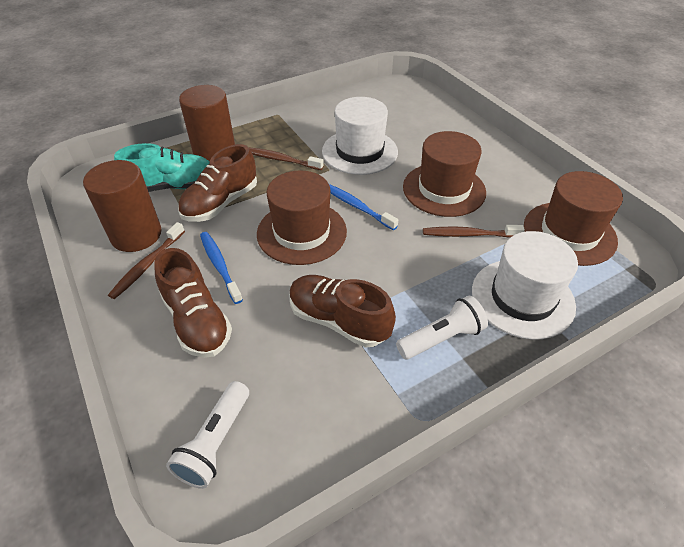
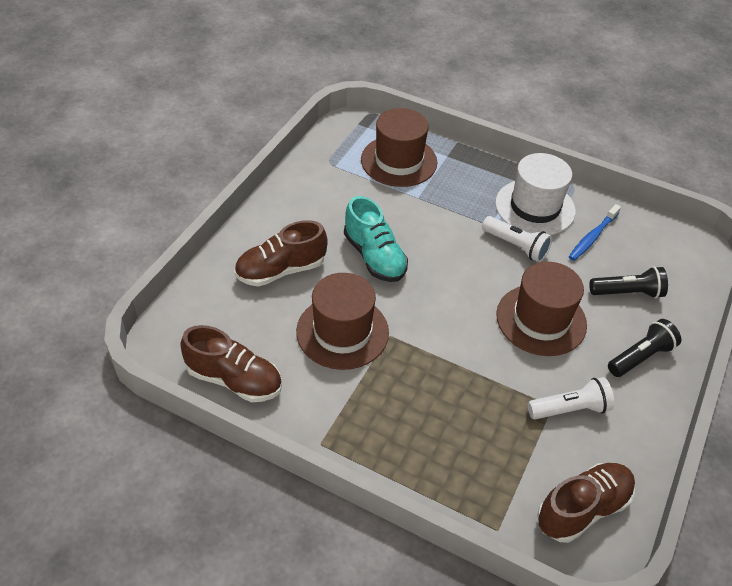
black flashlight: none = 0 -> [589,266,668,299] [608,319,681,377] = 2
blue toothbrush: [200,232,243,304] [329,184,398,230] = 2 -> [569,204,621,261] = 1
brown cylinder: [83,160,161,252] [179,85,235,161] = 2 -> none = 0
brown toothbrush: [108,222,185,299] [249,147,324,170] [423,225,525,238] = 3 -> none = 0
white hat: [322,97,398,175] [472,231,578,340] = 2 -> [495,153,576,235] = 1

